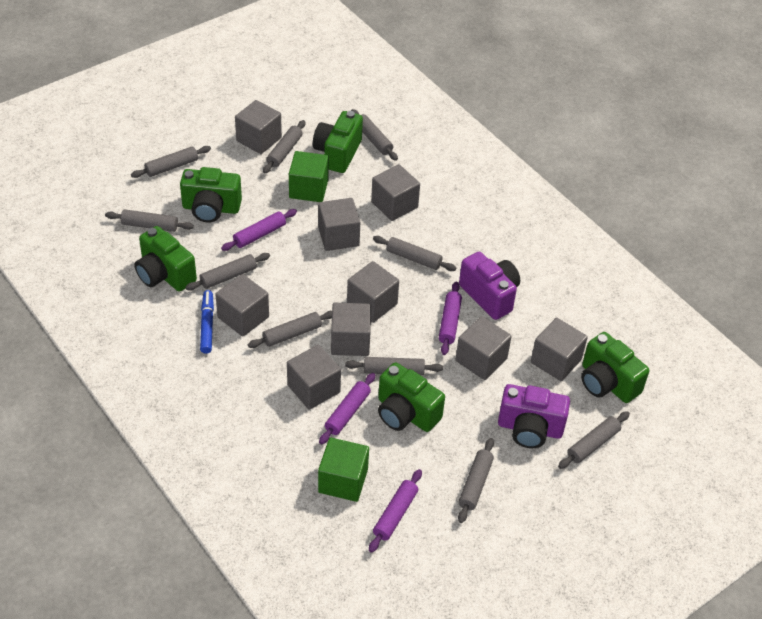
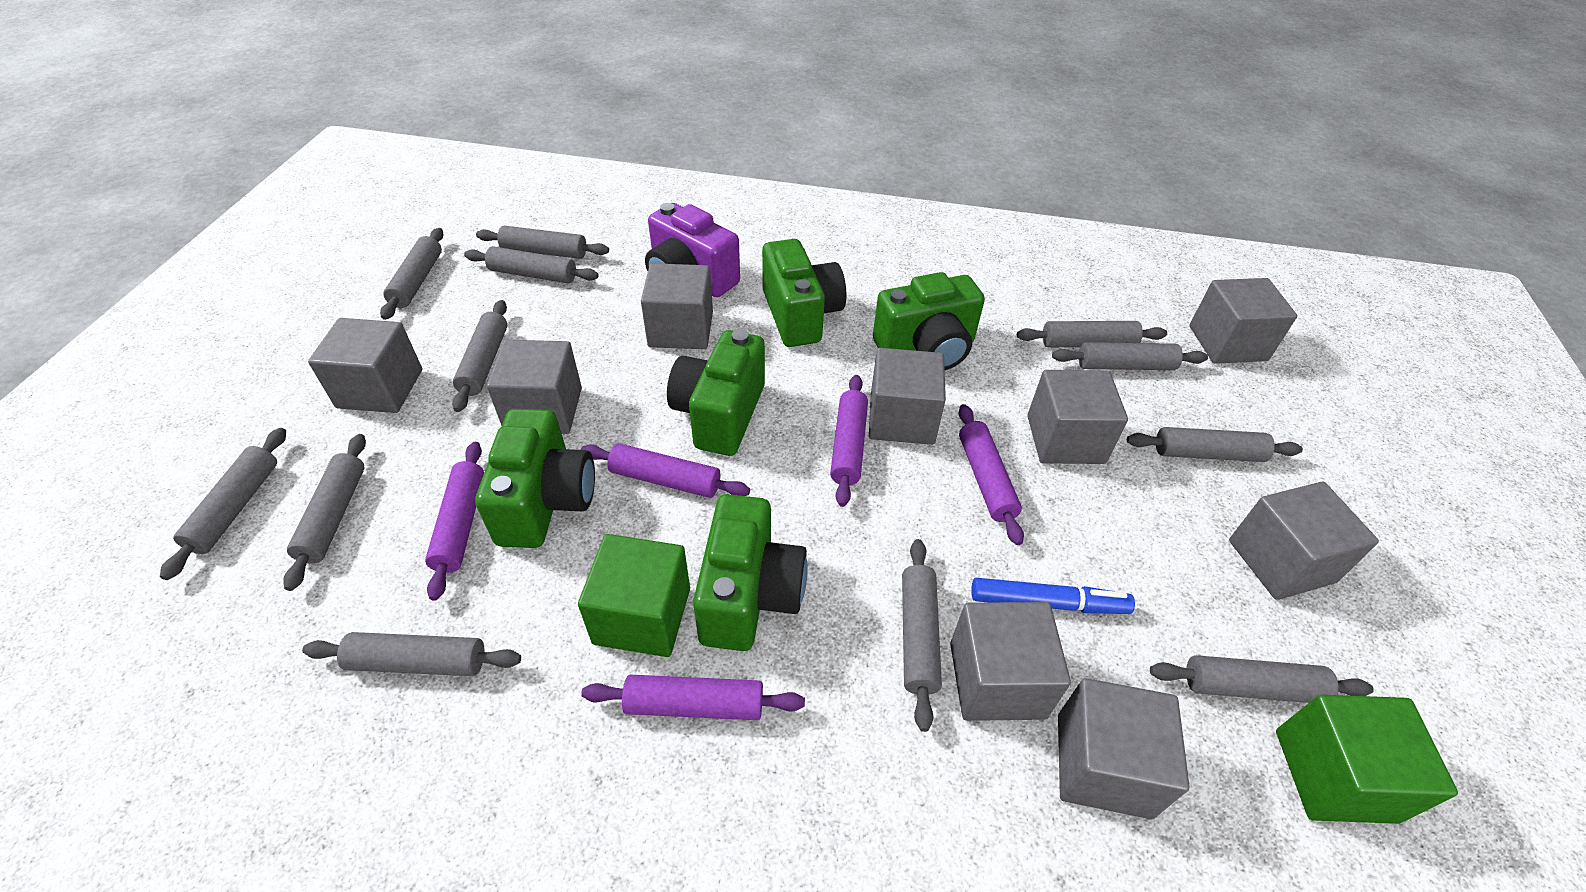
grey rolling pin: [105,209,194,232] [131,146,211,178] [185,253,270,291] [248,311,332,348] [263,120,306,173] [345,357,443,376] [351,109,398,161] [373,236,456,271] [458,438,494,523] [558,411,630,469] = 10 -> [160,428,286,580] [283,434,366,591] [302,632,521,676] [380,228,443,320] [452,300,507,412] [464,246,598,283] [476,226,609,259] [902,539,942,732] [1017,321,1167,347] [1052,342,1208,370] [1127,427,1303,462] [1150,655,1374,703] = 12
purple camera: [459,252,520,320] [498,384,570,448] = 2 -> [645,203,740,297] = 1
purple rolling pin: [221,209,297,251] [319,373,375,445] [369,469,422,553] [439,282,462,355] = 4 -> [425,442,484,601] [581,443,750,498] [581,675,805,720] [830,375,868,507] [959,404,1024,545] = 5

